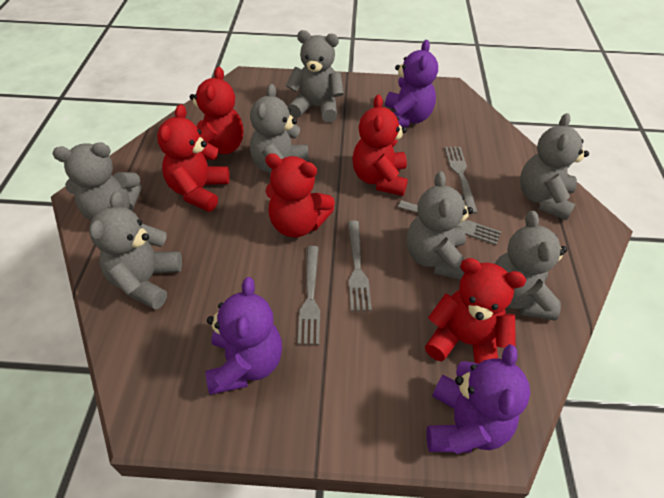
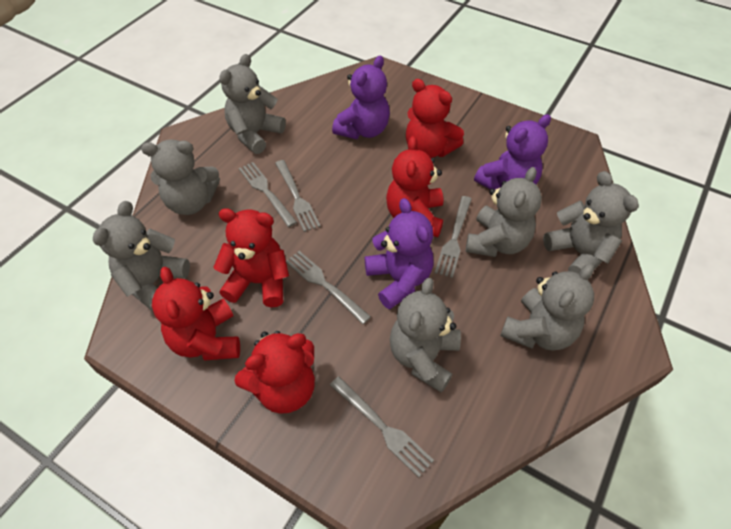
grey fork: [298,246,320,345] [348,220,372,312] [398,200,501,245] [445,147,478,214] = 4 -> [239,162,297,227] [275,160,321,232] [286,251,371,324] [330,376,434,478] [435,196,472,278] = 5

